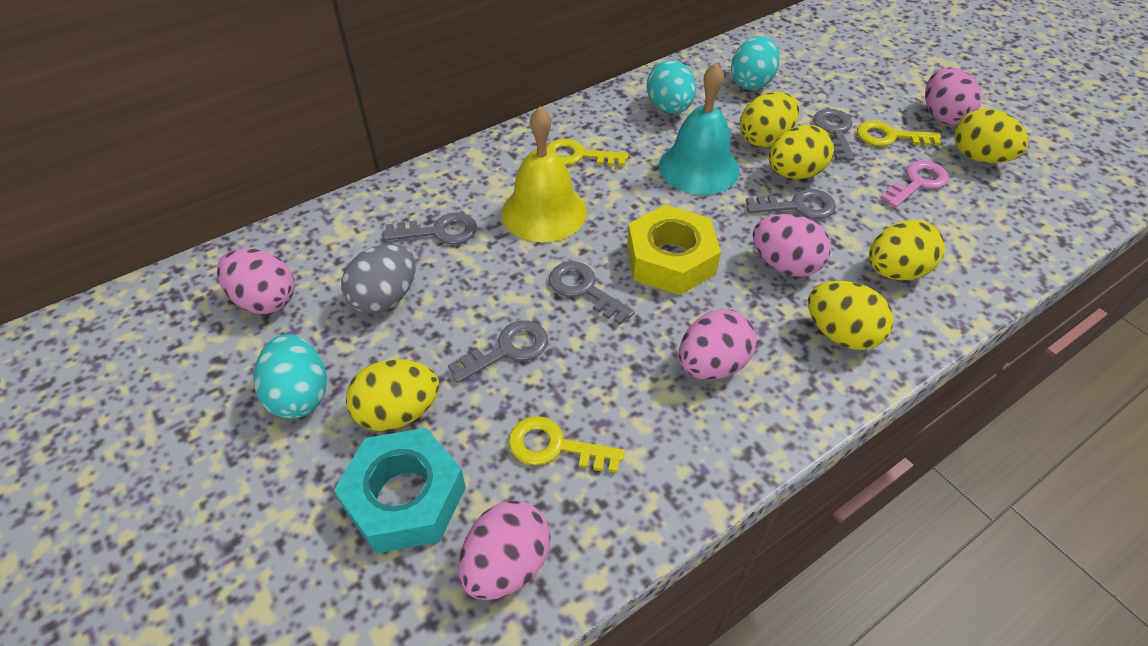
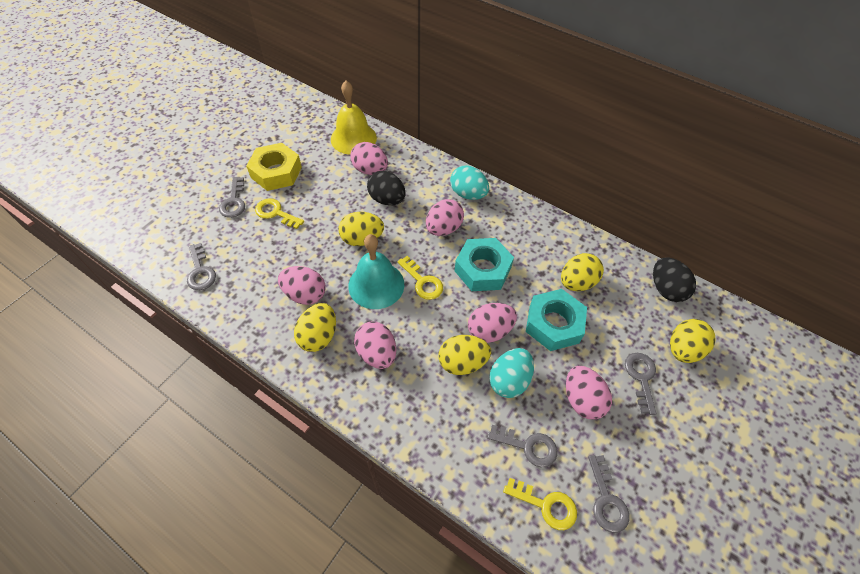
black egg: none = 0 -> [367,171,406,205] [653,257,696,302] = 2
grey egg: [341,244,416,314] = 1 -> none = 0
pink egg: [217,248,294,314] [458,500,551,600] [679,309,757,380] [753,214,831,277] [925,67,982,125] = 5 -> [278,266,326,305] [350,142,388,175] [354,322,396,369] [426,199,464,236] [468,303,517,343] [566,366,612,420] = 6
pink key: [880,161,949,208] = 1 -> none = 0
turquoise egg: [254,334,327,419] [647,60,696,114] [731,36,780,90] = 3 -> [450,165,489,200] [489,348,534,398] = 2
turquoise nut: [334,428,466,554] = 1 -> [455,238,514,291] [526,289,587,351] = 2
yellow egg: [346,359,440,431] [740,92,800,147] [769,125,834,179] [808,281,894,350] [869,220,945,280] [954,109,1029,163] = 6 -> [294,303,336,352] [338,212,384,246] [439,335,491,375] [561,253,604,291] [670,319,716,363] = 5

